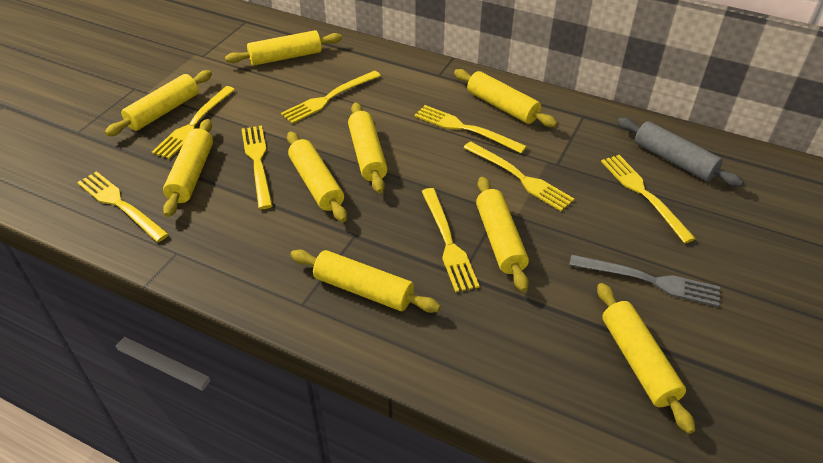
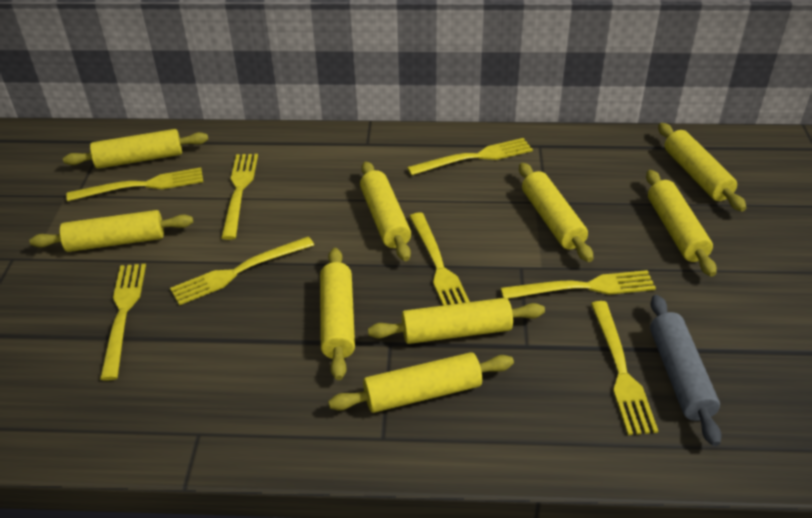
grey fork: [569,255,720,307] = 1 -> none = 0

